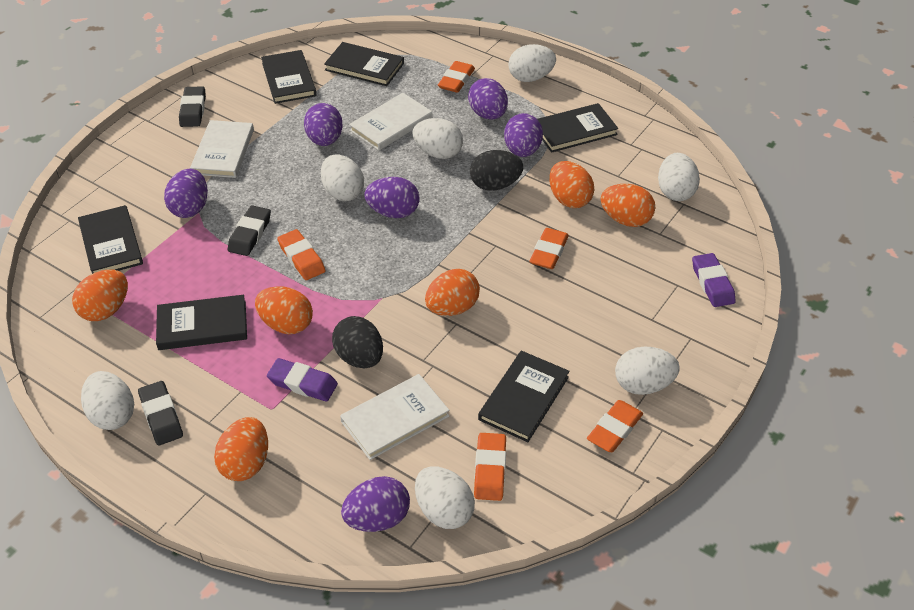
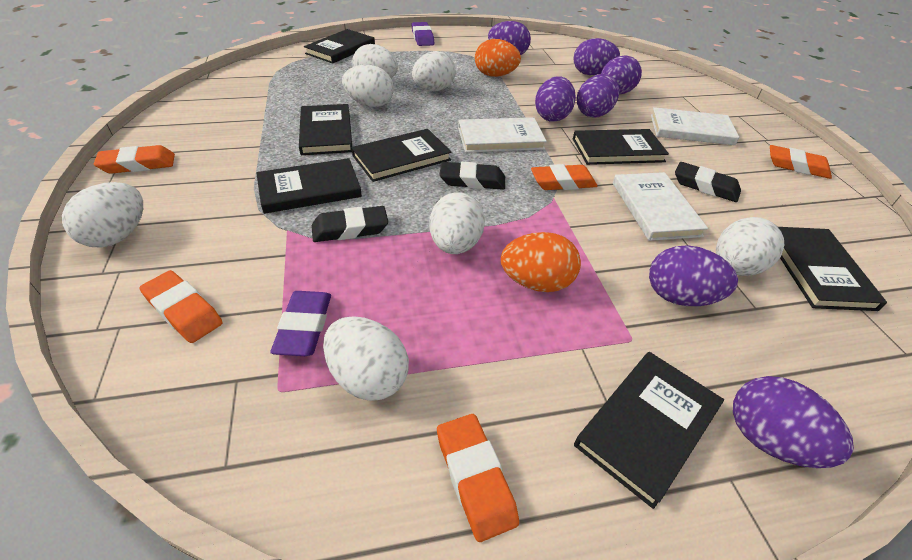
black book: [78,205,143,274] [156,295,247,350] [261,50,317,104] [324,42,404,86] [478,351,570,442] [538,103,618,153] = 6 -> [256,158,362,214] [299,104,352,155] [304,29,375,64] [351,129,451,182] [573,129,669,165] [574,352,724,509] [778,227,887,311] = 7
black egg: [332,316,383,368] [470,150,523,191] = 2 -> none = 0
orange egg: [72,269,128,321] [214,417,268,481] [255,286,313,334] [425,269,480,316] [549,161,594,208] [601,184,655,227] = 6 -> [475,39,521,77] [501,232,581,292] = 2
purple egg: [164,169,208,218] [304,103,343,146] [341,476,410,532] [364,177,419,218] [468,78,508,120] [504,113,543,157] = 6 -> [488,21,531,55] [535,76,576,122] [574,38,620,75] [577,74,620,117] [601,55,642,94] [649,245,738,306] [733,376,854,468] = 7

